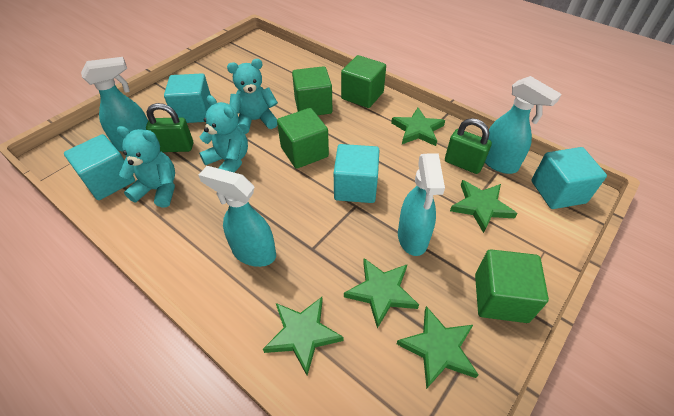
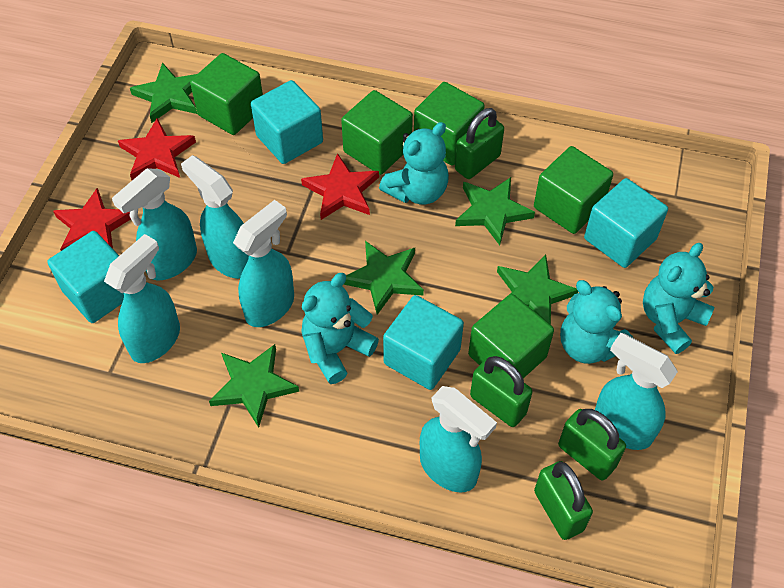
green cube: [277,108,329,169] [292,66,332,115] [341,55,386,108] [475,249,549,323] = 4 -> [190,53,263,135] [341,90,413,175] [414,82,485,166] [468,294,554,378] [534,146,613,234] = 5
green padlock: [146,103,193,152] [445,118,492,174] = 2 -> [455,108,504,179] [470,356,532,427] [534,461,593,540] [558,409,626,480] = 4
red star: none = 0 -> [53,188,131,251] [118,118,196,180] [301,153,379,220] = 3
turquoise spray bottle: [81,57,148,152] [199,166,276,267] [398,153,445,256] [485,76,562,174] = 4 -> [104,234,180,363] [112,168,197,280] [181,155,249,279] [233,200,294,327] [420,386,497,493] [595,333,678,450] = 6
turquoise teddy bear: [117,126,175,208] [199,95,248,173] [227,59,278,134] = 3 -> [301,273,379,384] [379,122,449,204] [560,280,633,364] [643,243,714,354] = 4

